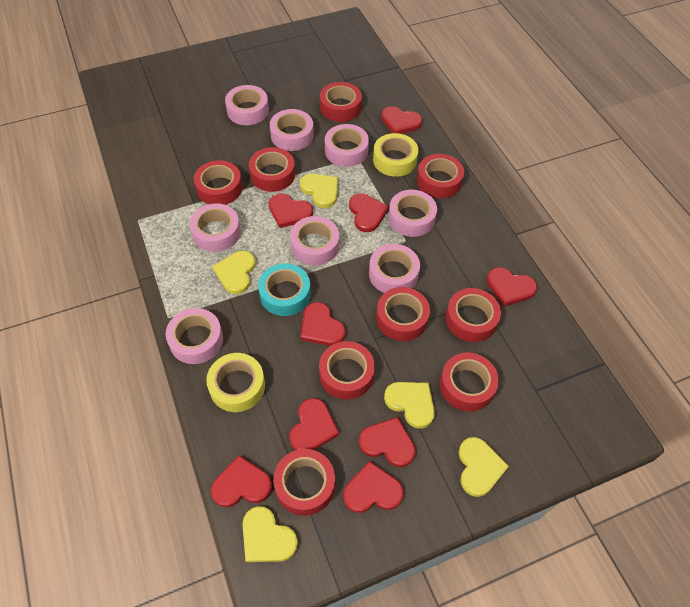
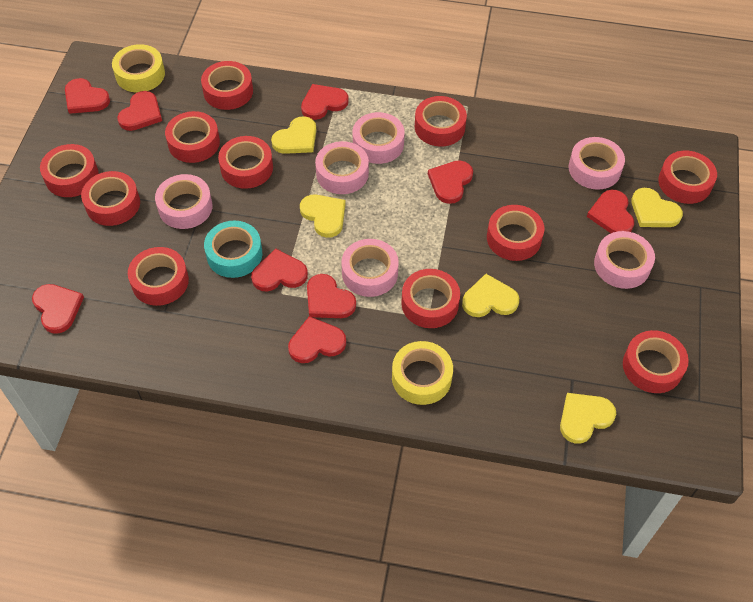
pink tape: [166,308,223,364] [190,203,241,252] [225,85,269,125] [270,109,314,151] [290,216,339,265] [325,124,369,167] [369,244,420,293] [388,190,437,237] = 8 -> [155,174,213,229] [315,141,369,194] [341,239,399,297] [353,112,405,164] [569,137,625,190] [594,231,655,289] = 6
red tape: [194,160,242,205] [249,147,295,192] [273,449,335,516] [319,341,375,400] [320,82,362,122] [376,287,430,341] [417,154,464,198] [440,352,499,411] [445,288,501,342] = 9 -> [40,144,99,197] [81,171,140,226] [128,247,189,306] [165,111,220,163] [201,61,253,110] [218,136,273,189] [401,269,460,328] [415,96,467,147] [487,205,544,261] [623,330,689,393] [658,151,717,204] = 11

